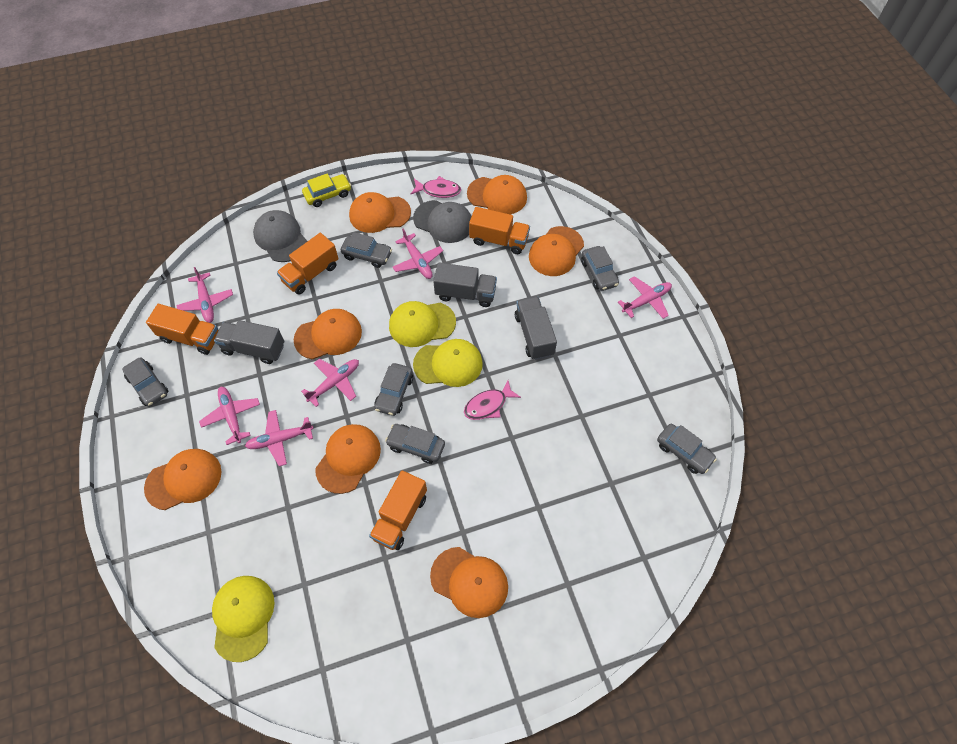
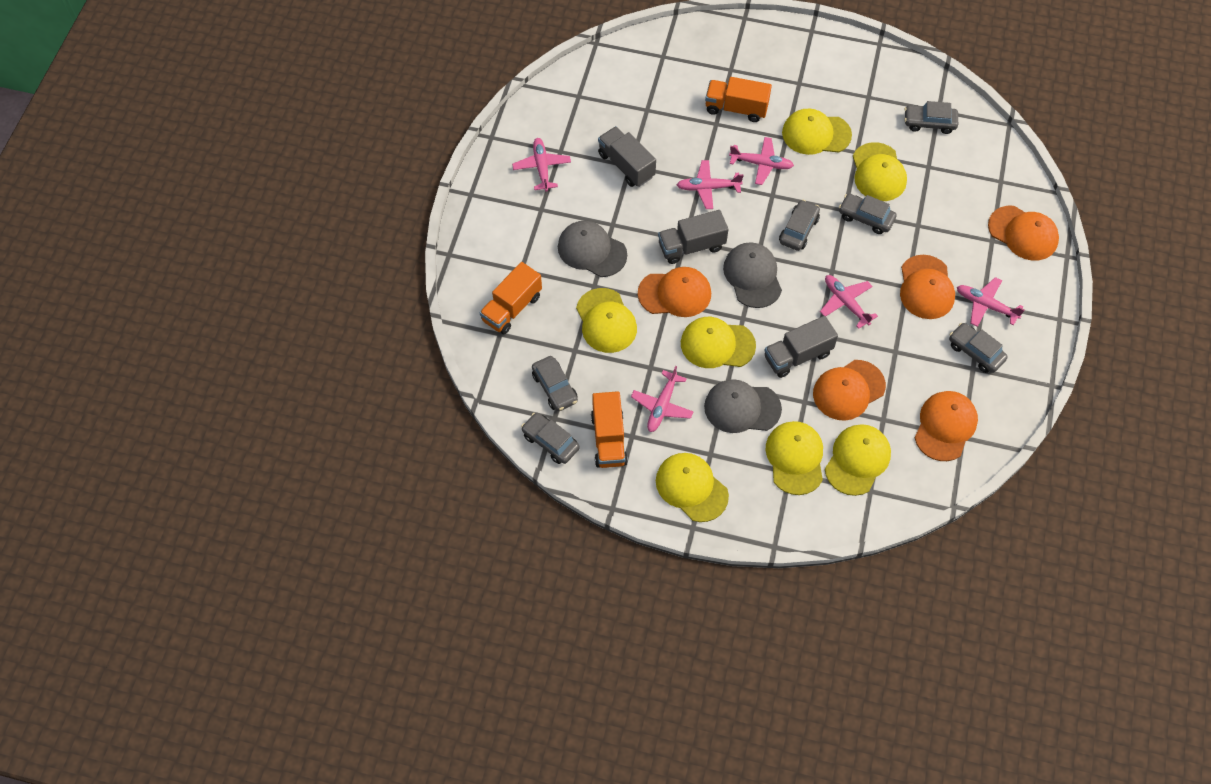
grey cap: [253,210,308,262] [413,200,472,243] = 2 -> [558,221,627,277] [704,379,782,433] [723,242,782,308] = 3
orange cap: [144,449,221,510] [294,309,362,359] [315,424,381,494] [349,192,411,233] [430,547,508,618] [467,175,527,214] [529,226,584,276] = 7 -> [638,267,711,317] [813,360,886,421] [900,255,955,319] [914,391,978,461] [988,206,1059,261] = 5
orange truck: [146,304,219,355] [277,233,339,295] [369,470,427,550] [469,207,530,254] = 4 -> [480,262,542,334] [591,391,628,468] [705,77,772,122] = 3
pink fish: [411,176,461,198] [464,380,521,420] = 2 -> none = 0
yellow cap: [212,576,275,662] [389,301,456,347] [413,339,483,387] = 3 -> [576,288,637,353] [656,453,729,522] [681,317,756,368] [766,421,823,495] [782,109,852,155] [825,424,891,496] [853,142,907,201] = 7
yellow car: [302,173,351,207] = 1 -> none = 0

